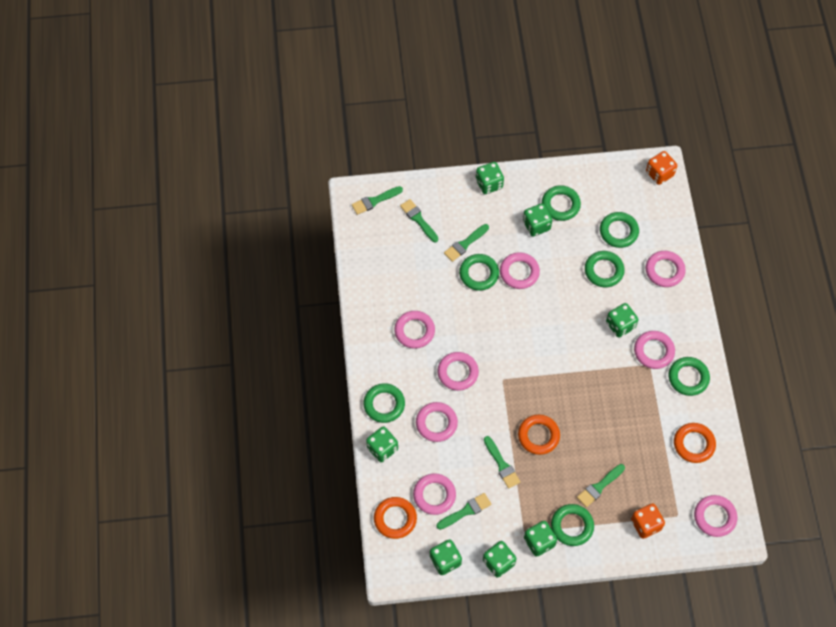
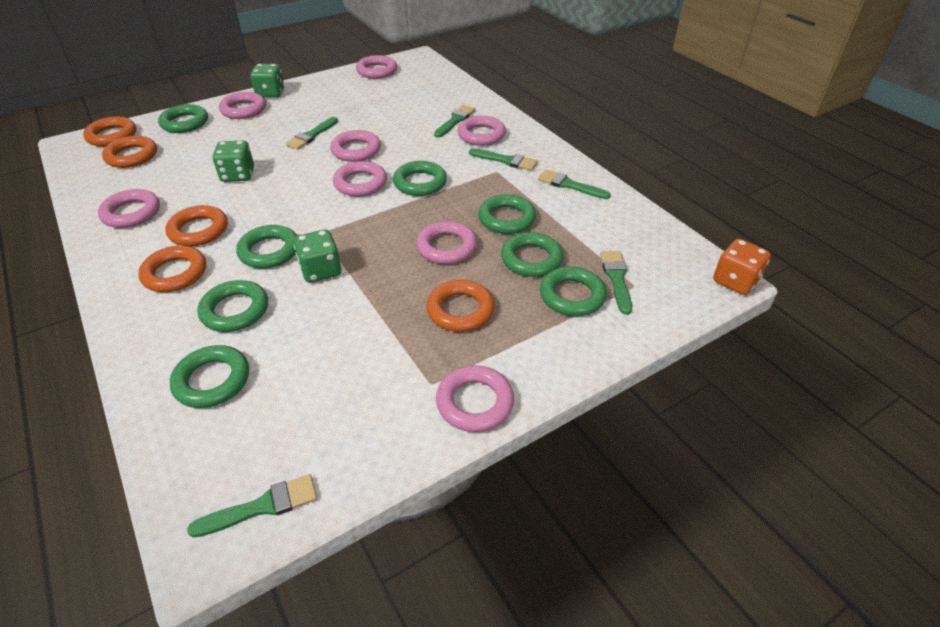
green dice: [366,426,398,462] [430,539,462,575] [476,162,504,194] [483,541,516,578] [523,203,552,236] [524,521,557,556] [606,303,638,338] = 7 -> [212,140,254,182] [250,64,285,97] [294,230,341,283] = 3
green ring: [363,383,405,423] [459,254,499,291] [542,185,581,221] [551,504,594,546] [585,251,625,287] [600,212,639,248] [669,357,710,396] = 7 -> [158,104,208,133] [170,345,249,408] [197,280,268,332] [236,225,297,269] [393,161,447,196] [478,194,536,234] [501,232,563,277] [540,266,607,316] = 8
orange dice: [631,504,665,539] [646,151,677,185] = 2 -> [713,239,771,295] = 1
orange ring: [374,497,417,539] [518,415,560,455] [674,423,716,463] = 3 -> [83,116,136,147] [102,136,157,168] [138,246,206,292] [166,205,228,247] [426,280,494,332] = 5

